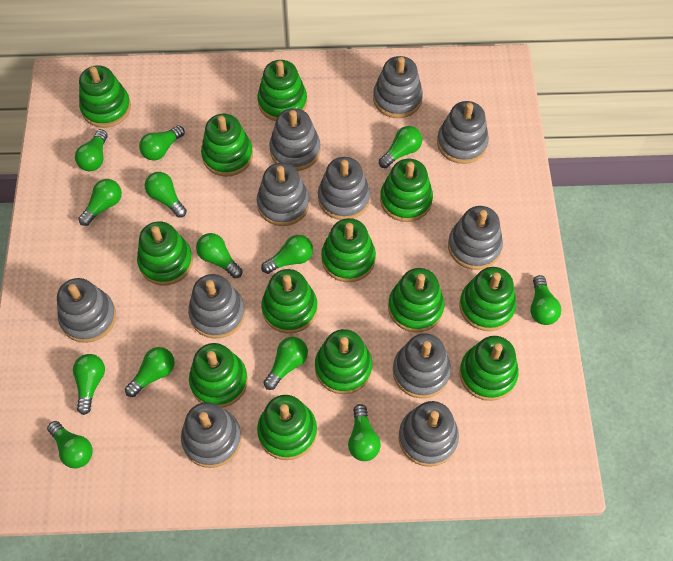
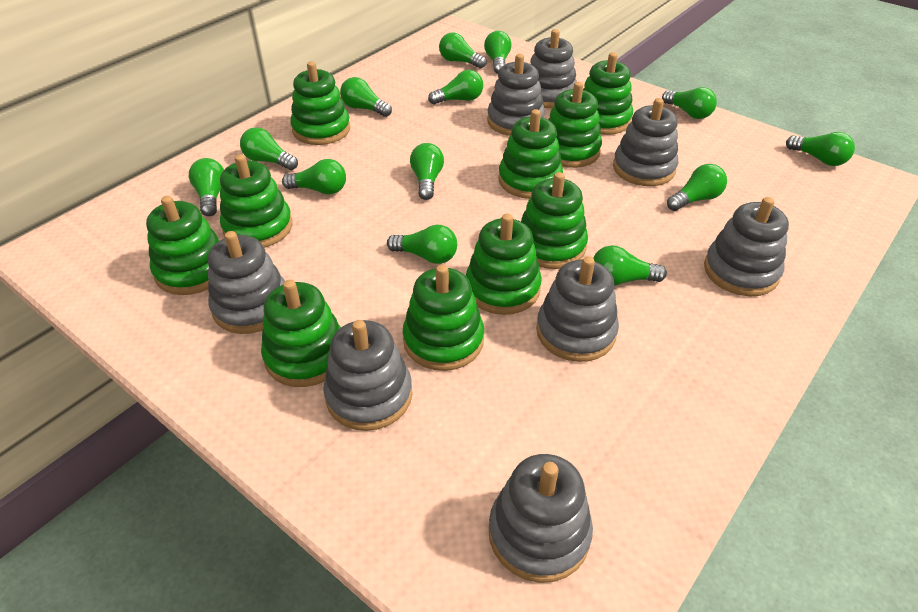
green stacking toy: [79,65,131,128] [137,221,193,285] [189,343,248,408] [201,114,253,177] [257,60,307,121] [257,395,317,460] [262,269,318,334] [315,329,372,394] [321,218,376,282] [380,159,433,222] [388,268,444,332] [459,267,516,331] [459,336,519,401] = 13 -> [146,196,220,295] [220,154,292,248] [261,280,341,387] [290,61,351,145] [403,265,484,371] [466,213,542,315] [498,109,563,199] [521,172,588,269] [548,82,602,168] [583,52,633,135] = 10
grey stacking toy: [57,278,116,343] [181,402,242,468] [188,274,245,339] [257,163,310,226] [269,108,321,171] [318,157,370,220] [373,56,423,118] [393,333,451,398] [399,401,459,467] [437,101,489,164] [448,206,503,270] = 11 -> [208,231,285,334] [323,320,413,431] [487,54,545,136] [489,454,593,583] [530,29,577,108] [536,256,619,362] [613,98,678,186] [704,197,789,296] = 8

